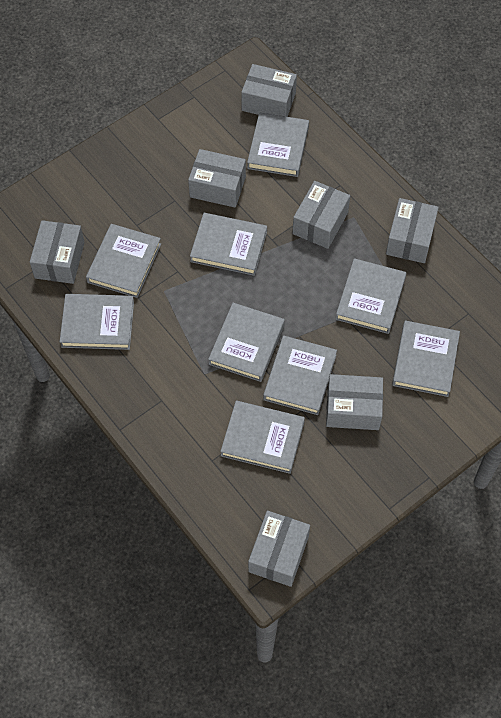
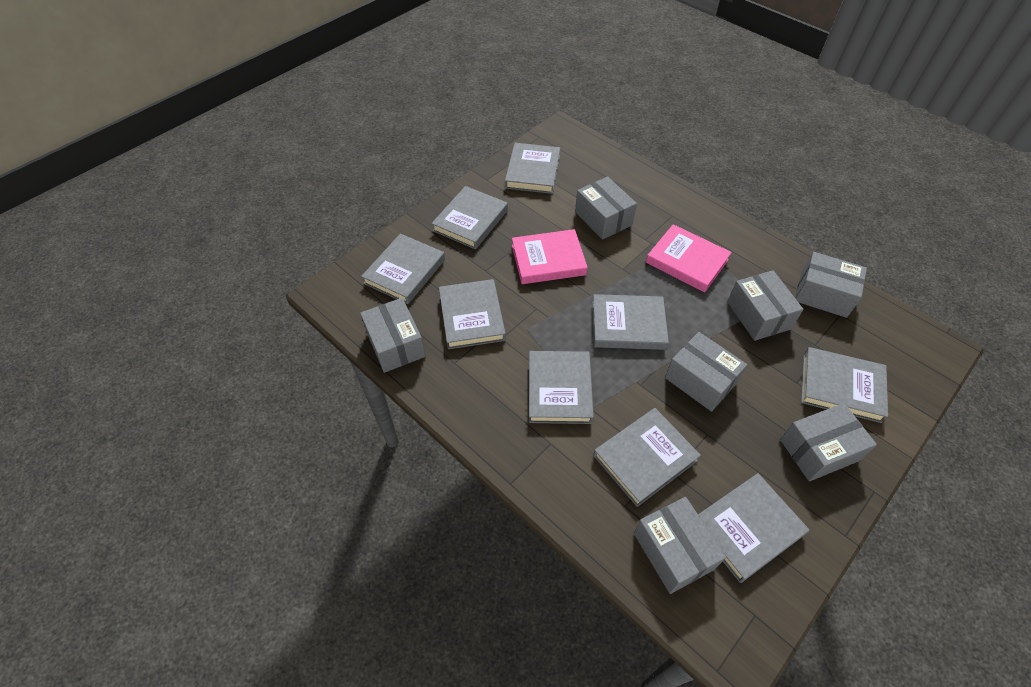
pink book: none = 0 -> [512,229,588,284] [646,224,732,292] = 2

